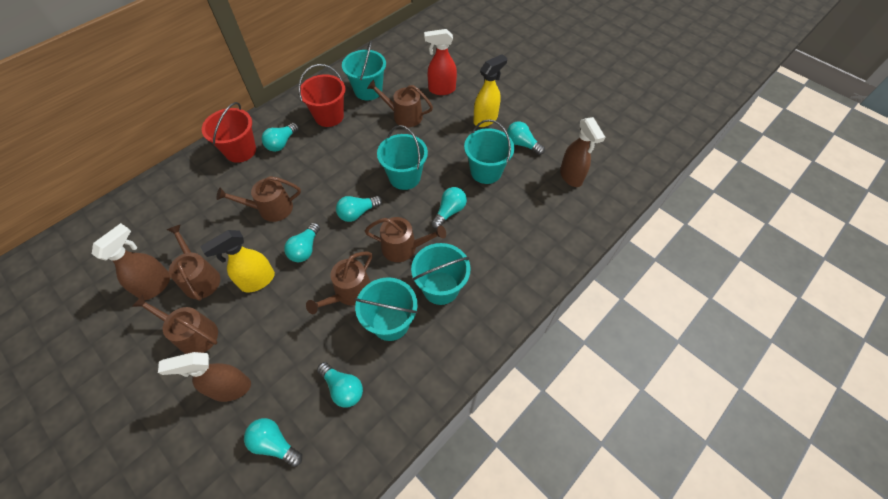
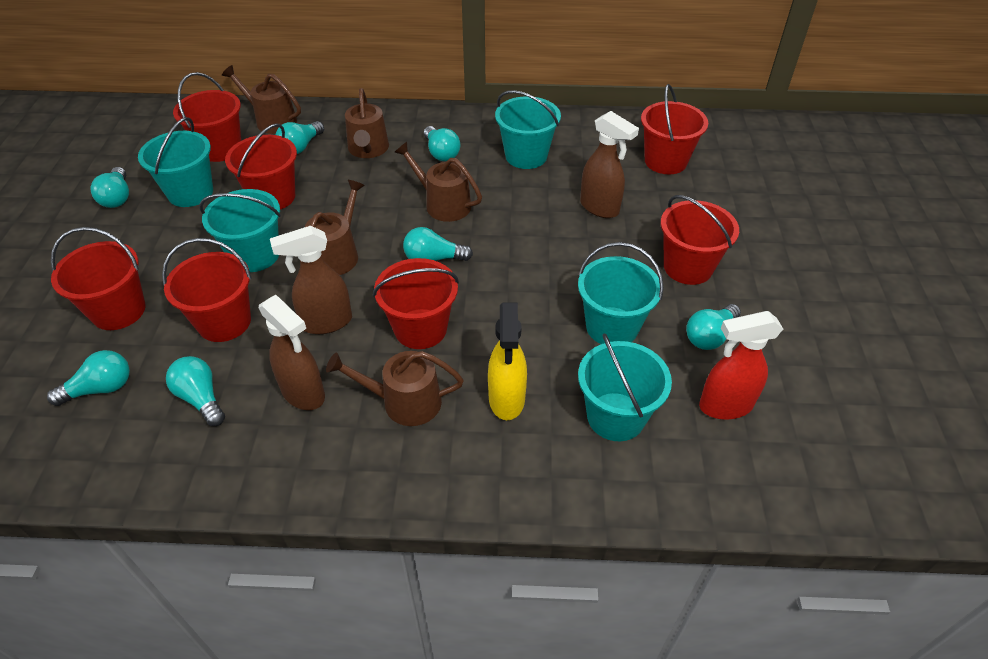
brown watering can: [132,294,218,354] [166,224,221,301] [216,176,301,222] [306,251,372,314] [365,217,446,262] [367,80,433,127] = 6 -> [222,65,301,134] [305,180,365,275] [326,351,464,426] [345,88,389,158] [394,142,482,222] = 5
red bucket: [202,102,256,163] [298,64,346,127] = 2 -> [51,227,146,330] [162,238,252,342] [173,72,241,162] [225,123,297,210] [373,258,459,349] [641,84,708,174] [660,195,739,285] = 7
yellow spray bottle: [200,230,275,293] [473,54,507,127] = 2 -> [488,302,527,420] = 1

